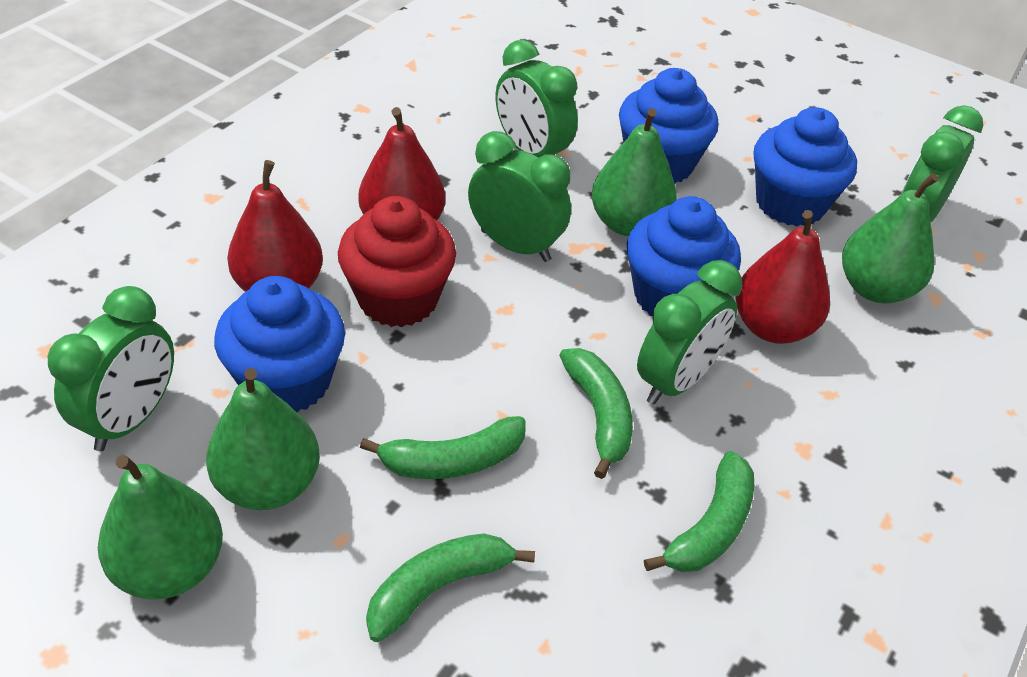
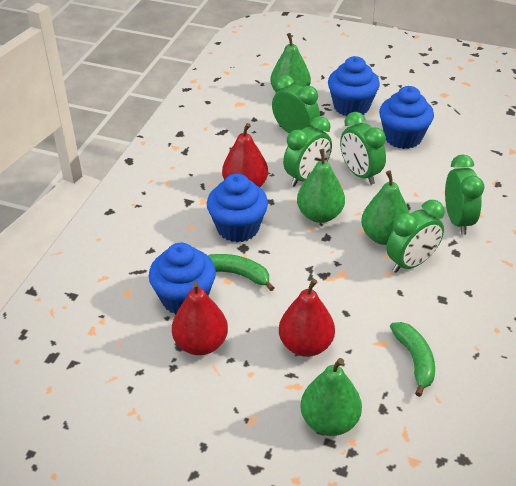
green banana: [360,416,526,479] [366,533,535,642] [559,348,633,479] [644,451,754,572] = 4 -> [208,254,274,291] [390,322,435,397] = 2
red cupcake: [338,196,456,327] = 1 -> none = 0

